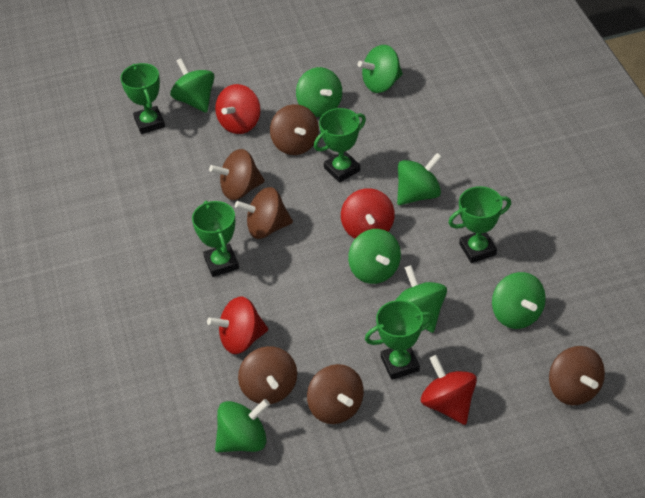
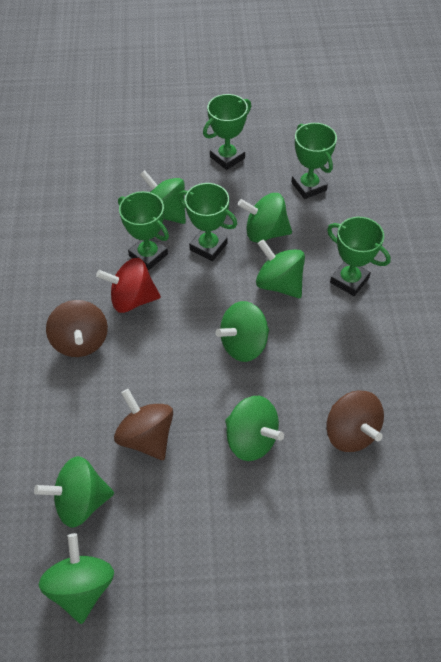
brown spinning top: [209,149,265,200] [235,187,293,239] [238,346,297,404] [270,104,319,155] [307,364,364,424] [549,346,605,405] = 6 -> [46,300,108,357] [114,389,173,460] [326,390,384,452] = 3
green spinning top: [170,58,214,113] [215,399,270,452] [296,67,342,117] [348,229,401,284] [358,45,403,93] [396,265,447,333] [397,153,442,205] [492,272,546,329] = 8 -> [34,456,114,528] [39,533,114,624] [140,170,186,224] [215,301,269,362] [225,396,284,461] [238,193,292,242] [256,239,305,298] = 7
red spinning top: [207,297,268,354] [215,84,261,134] [341,188,395,239] [421,355,477,425] = 4 -> [96,258,161,313] = 1

